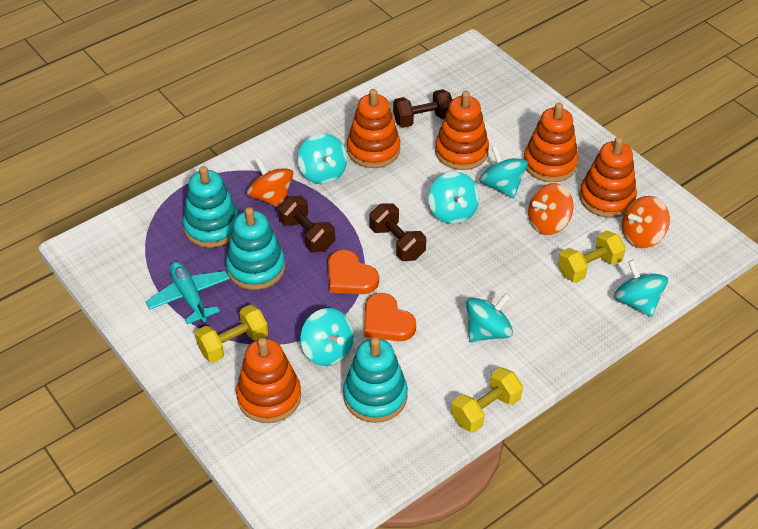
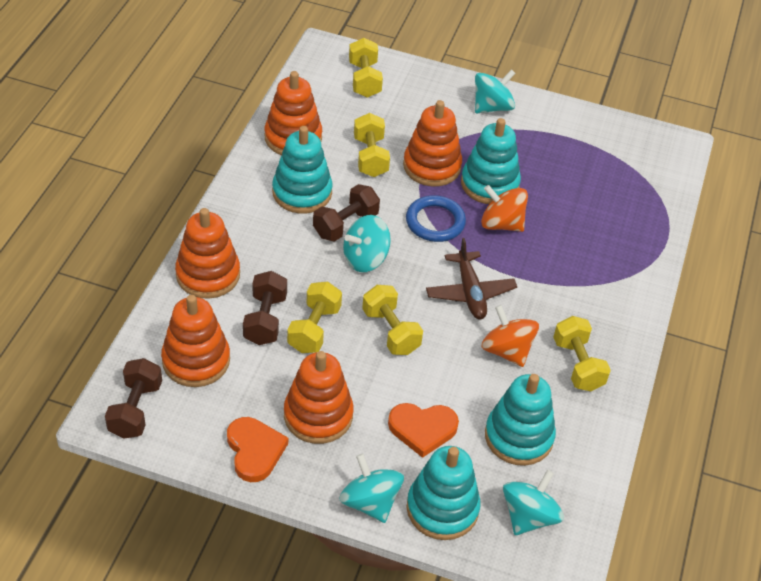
blue ring: none = 0 -> [406,195,466,242] = 1
brown plane: none = 0 -> [426,238,517,320] = 1
orange spinning top: [247,158,293,207] [528,183,574,235] [622,196,670,248] = 3 -> [481,185,528,232] [481,305,539,367] = 2
turquoise plane: [145,261,230,324] = 1 -> none = 0
turquoise spinning top: [298,133,347,184] [300,308,354,366] [428,172,479,224] [466,293,513,342] [479,146,528,198] [614,260,668,317] = 6 -> [340,454,404,523] [343,215,391,272] [475,69,515,113] [503,470,564,535] = 4
turquoise stacking toy: [183,166,239,248] [226,207,285,290] [343,337,408,423] = 3 -> [272,126,333,214] [406,446,481,540] [461,118,521,204] [485,374,556,466] = 4
yellow dumbbell: [195,305,268,363] [451,367,523,433] [558,230,626,283] = 3 -> [287,282,342,353] [349,38,383,98] [354,113,390,177] [362,285,423,355] [553,316,611,391] = 5

